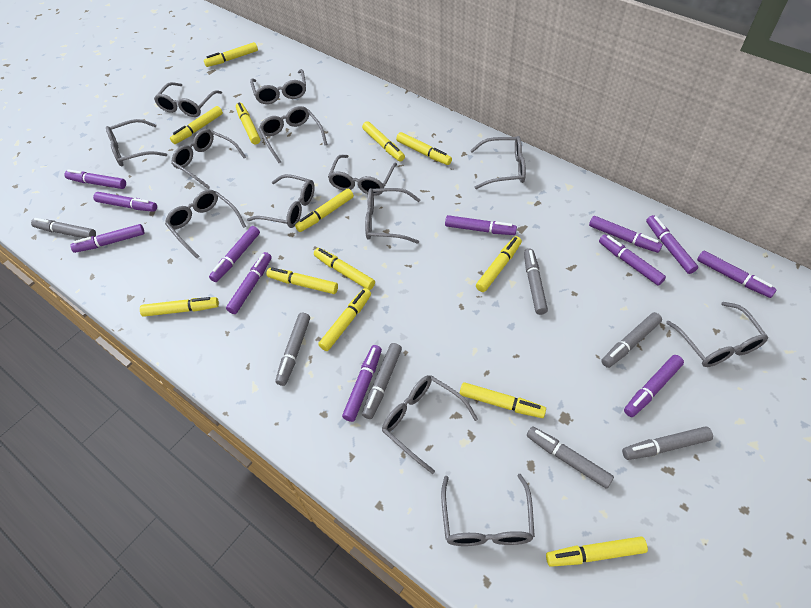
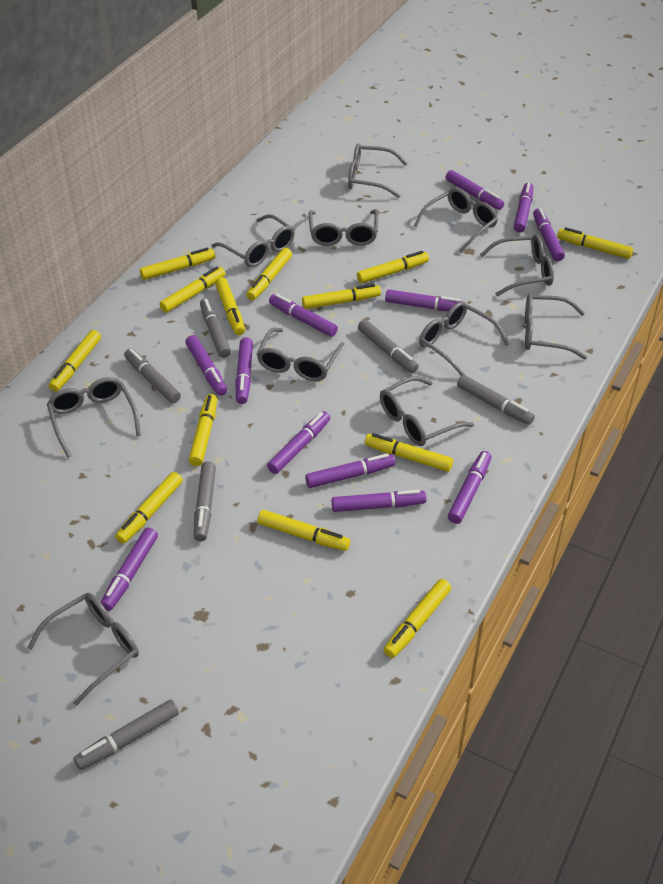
grey glasses: [106,119,167,166] [154,82,222,117] [165,190,246,258] [171,129,246,189] [247,174,315,228] [250,69,306,104] [259,106,327,163] [328,155,397,196] [365,188,420,244] [382,375,478,474] [441,474,535,546] [470,136,526,189] [666,302,768,367] = 13 -> [28,593,139,706] [47,377,141,458] [211,214,295,267] [257,328,345,381] [309,210,378,246] [348,143,407,198] [380,376,474,446] [414,188,498,253] [419,302,509,376] [480,234,554,296] [525,294,587,359] = 11
grey marker: [31,218,96,238] [275,313,310,386] [362,343,402,419] [524,249,548,315] [527,426,614,489] [601,312,662,368] [622,426,713,460] = 7 -> [74,700,179,770] [124,349,181,403] [194,461,216,541] [200,298,231,358] [358,319,419,373] [457,375,535,425] = 6

